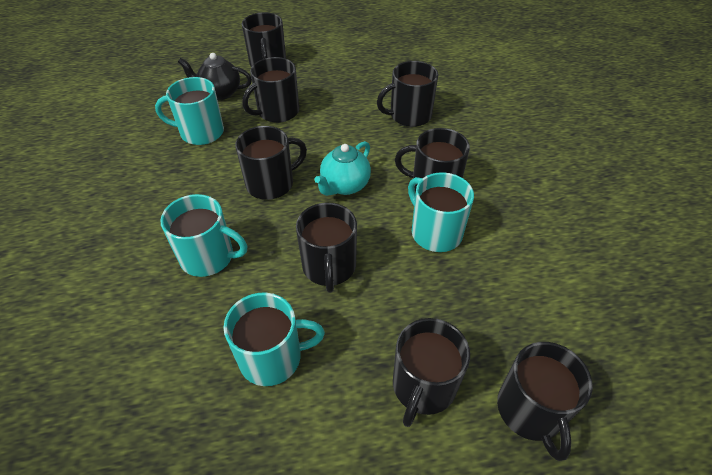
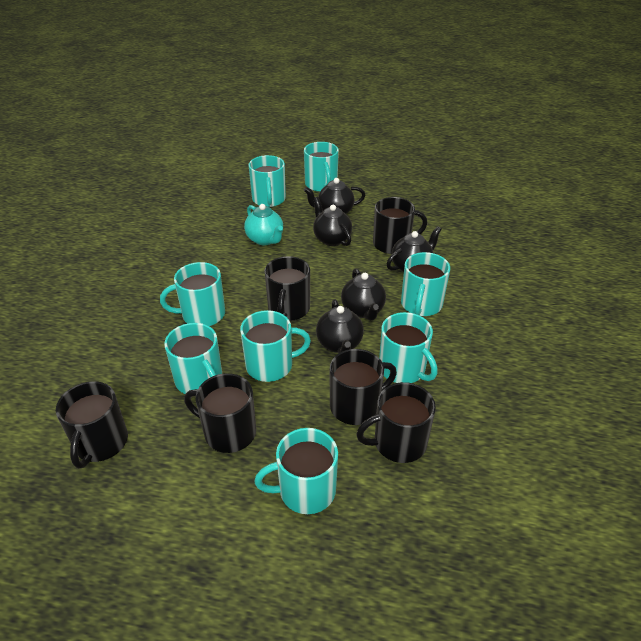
black mug: [235,126,307,200] [242,12,286,67] [242,57,299,123] [296,203,357,292] [377,61,438,127] [393,318,470,427] [395,128,470,192] [497,342,593,461] = 8 -> [56,381,128,468] [184,373,256,453] [264,256,310,321] [330,349,397,425] [356,382,436,463] [373,197,427,254] = 6
black teapot: [178,53,252,100] = 1 -> [304,178,365,214] [313,197,352,246] [316,299,364,353] [341,268,386,321] [387,226,442,272] = 5
turquoise mug: [155,77,224,145] [160,194,247,277] [224,292,325,386] [408,172,474,252] = 4 -> [160,262,225,326] [164,323,222,394] [240,310,311,382] [248,155,286,207] [254,428,338,514] [304,142,339,192] [379,312,438,383] [401,252,450,316] = 8

